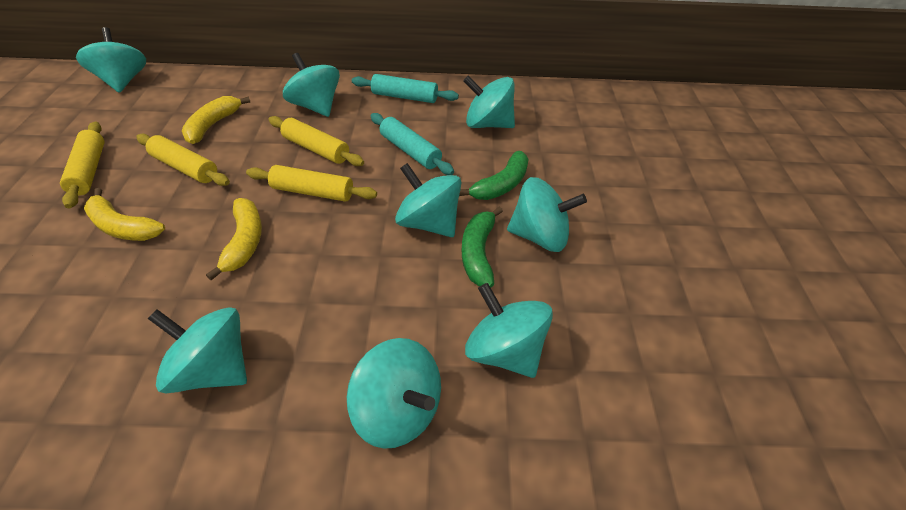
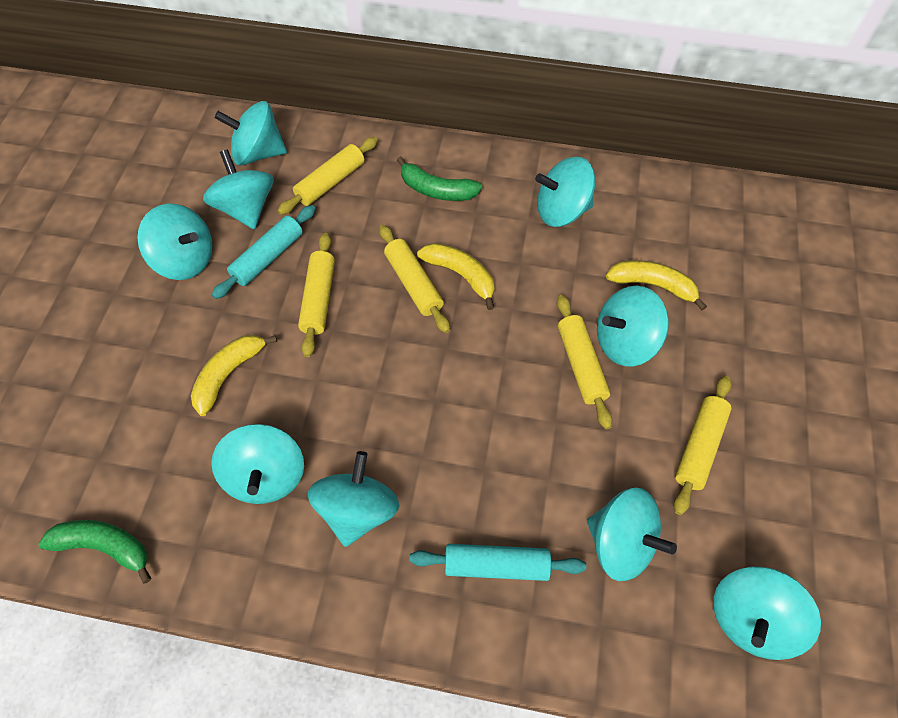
turquoise spinning top: [76,27,146,93] [148,307,247,393] [283,53,340,117] [347,338,441,449] [395,163,461,237] [463,76,515,128] [465,283,553,378] [507,177,587,252] = 8 -> [137,204,213,280] [203,149,274,229] [211,424,304,504] [215,101,287,166] [308,451,400,547] [535,157,595,227] [587,488,677,581] [597,286,669,366] [713,567,821,660] = 9
yellow rolling pin: [60,122,104,208] [136,134,230,186] [246,165,377,202] [268,116,364,166] = 4 -> [278,137,378,215] [298,233,335,357] [379,225,450,333] [557,295,612,429] [674,376,732,515] = 5

